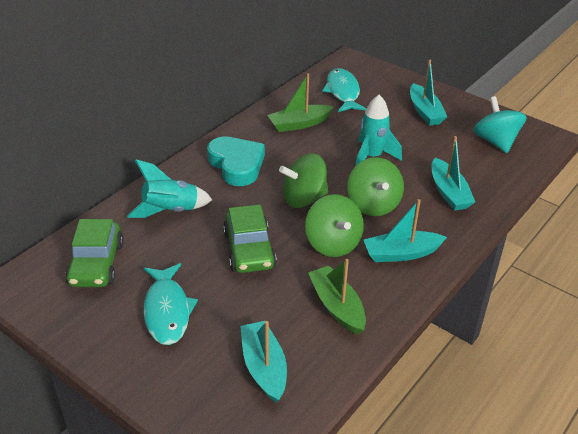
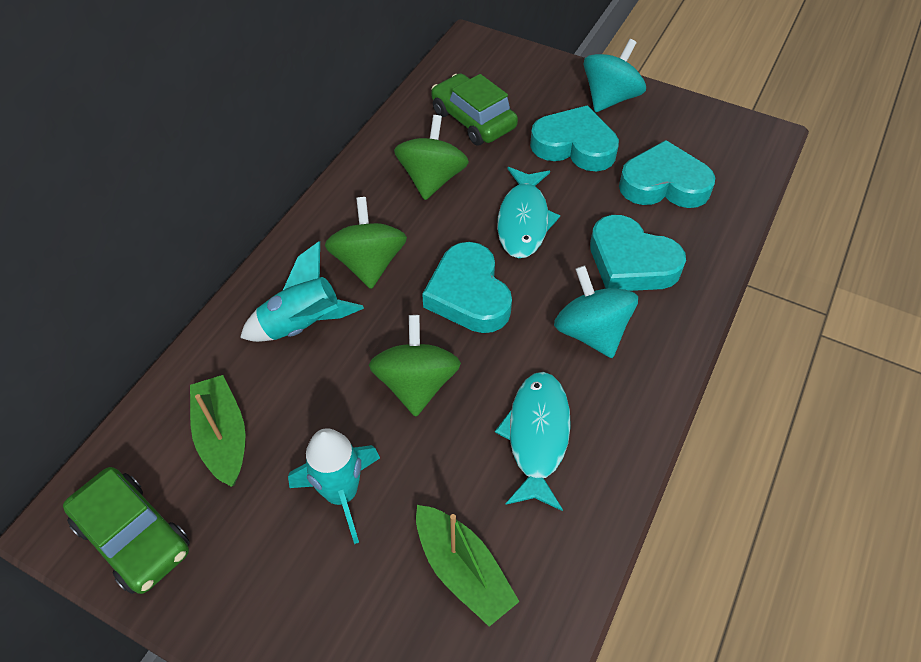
turquoise boat: [240,321,287,403] [364,199,447,262] [410,60,447,126] [432,136,475,211] = 4 -> none = 0
turquoise heart: [207,136,265,186] = 1 -> [422,242,512,333] [530,105,619,171] [590,215,686,291] [619,140,715,208] = 4
turquoise spinning top: [473,96,527,153] = 1 -> [554,266,638,358] [584,39,646,112] = 2

